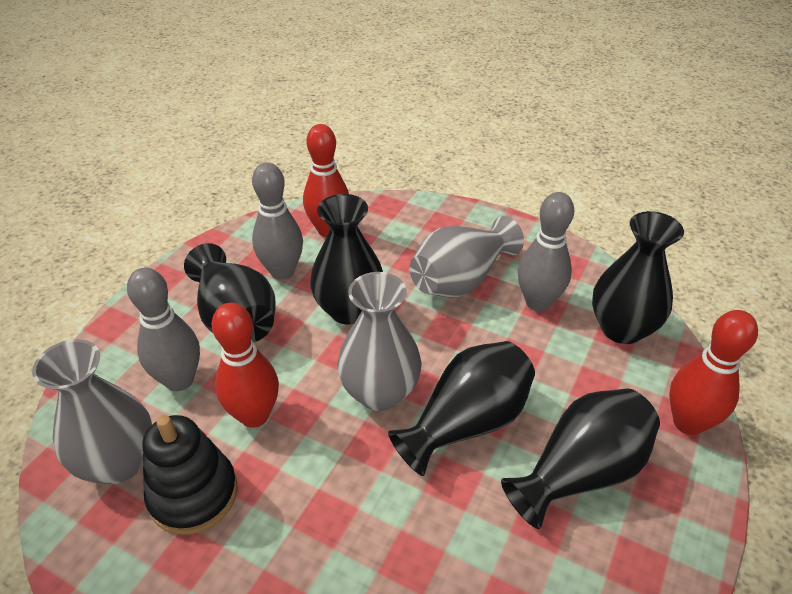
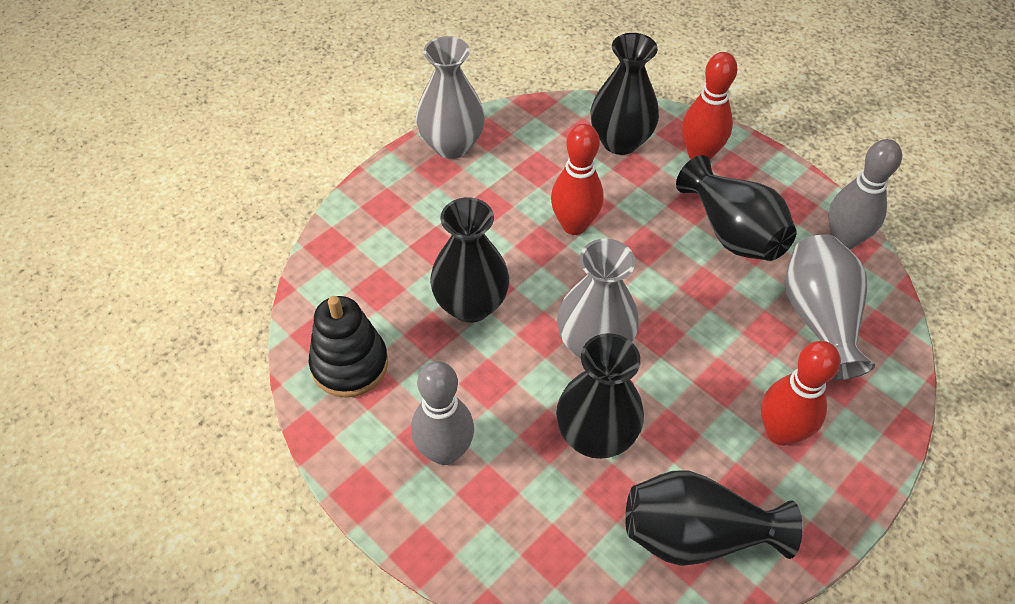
grey bowling pin: [127,268,200,391] [252,163,303,280] [518,192,574,311] = 3 -> [411,361,474,465] [828,139,902,250] = 2

